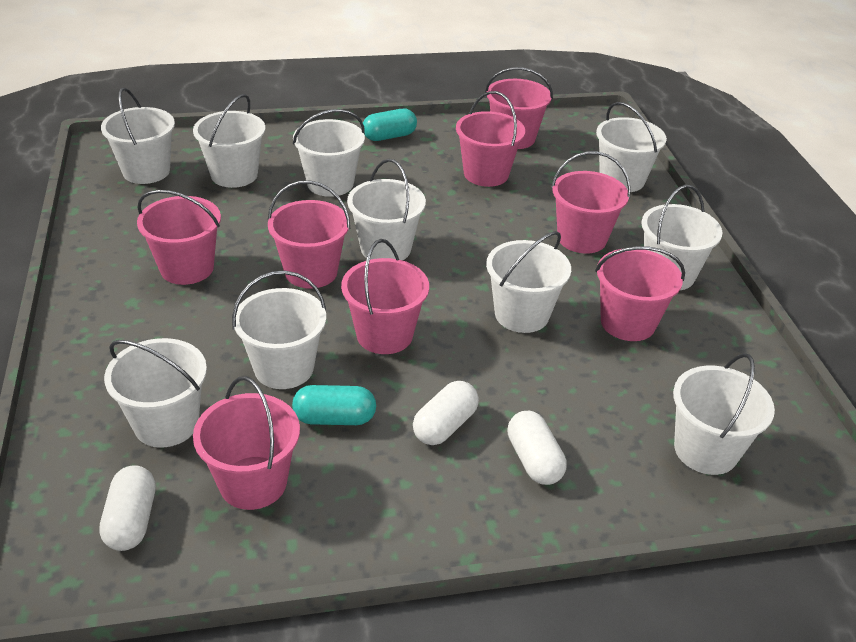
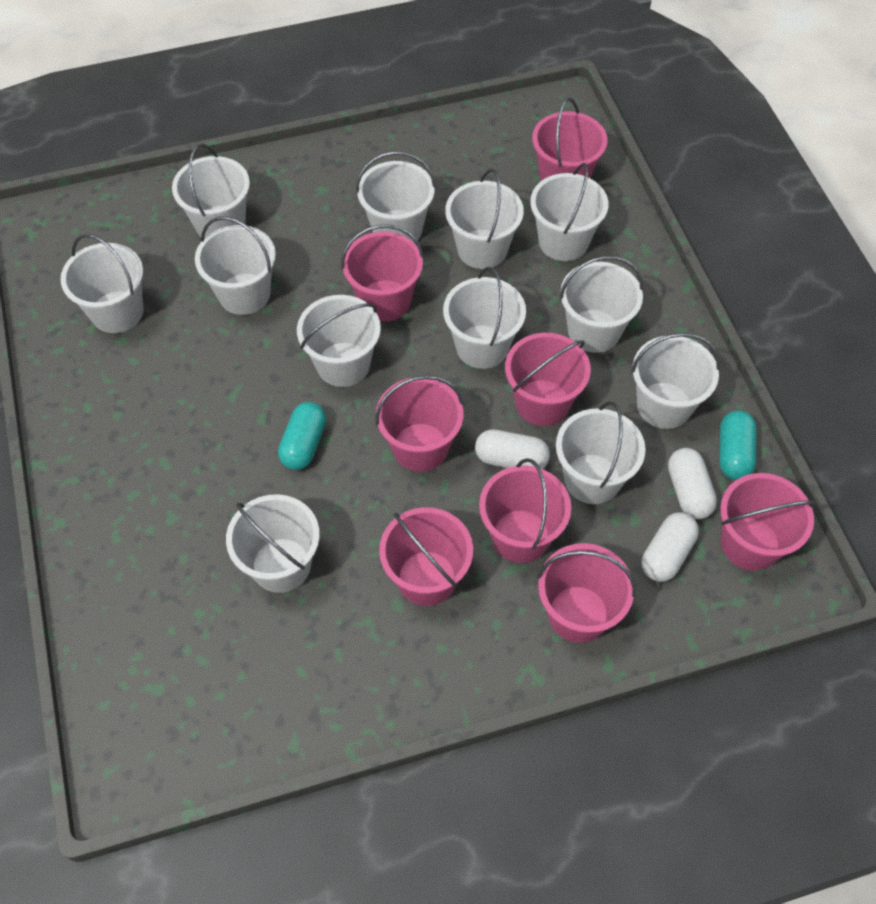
white bucket: [101,88,175,184] [104,338,207,448] [193,94,265,188] [232,271,326,389] [293,109,365,197] [347,159,426,261] [486,231,571,333] [596,102,667,192] [641,185,722,290] [673,353,775,475] = 10 -> [60,234,143,333] [172,144,250,238] [195,216,276,315] [226,494,320,593] [297,295,381,387] [356,151,436,243] [443,267,526,369] [445,169,524,269] [530,163,609,261] [556,401,646,504] [560,256,643,353] [631,333,720,429] = 12

